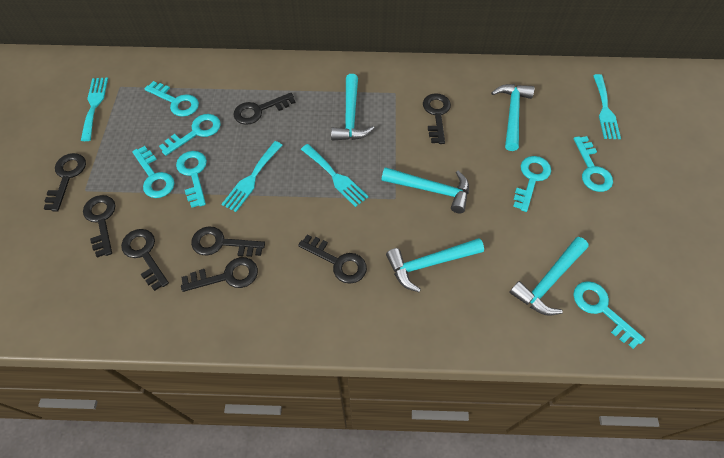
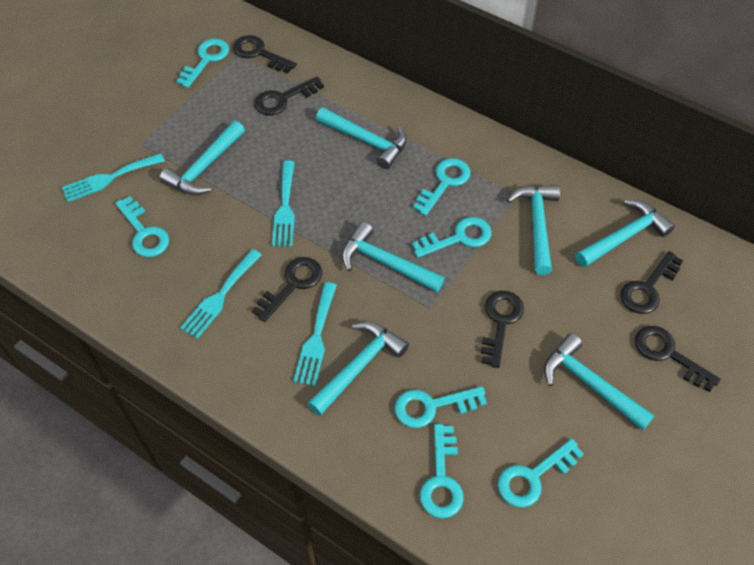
black key: [44,153,86,211] [83,195,115,258] [121,229,169,291] [181,257,258,292] [191,226,265,257] [233,93,296,125] [298,234,367,284] [423,93,451,144] = 8 -> [233,35,297,73] [252,257,322,322] [255,76,324,115] [481,291,524,368] [621,251,683,314] [635,326,721,392] = 6
turquoise hammer: [331,74,375,141] [381,167,469,213] [386,238,484,292] [491,84,535,151] [509,237,589,316] = 5 -> [160,121,245,195] [307,322,409,416] [316,107,407,169] [342,222,444,292] [507,185,560,275] [544,333,654,430] [575,200,675,268] = 7

